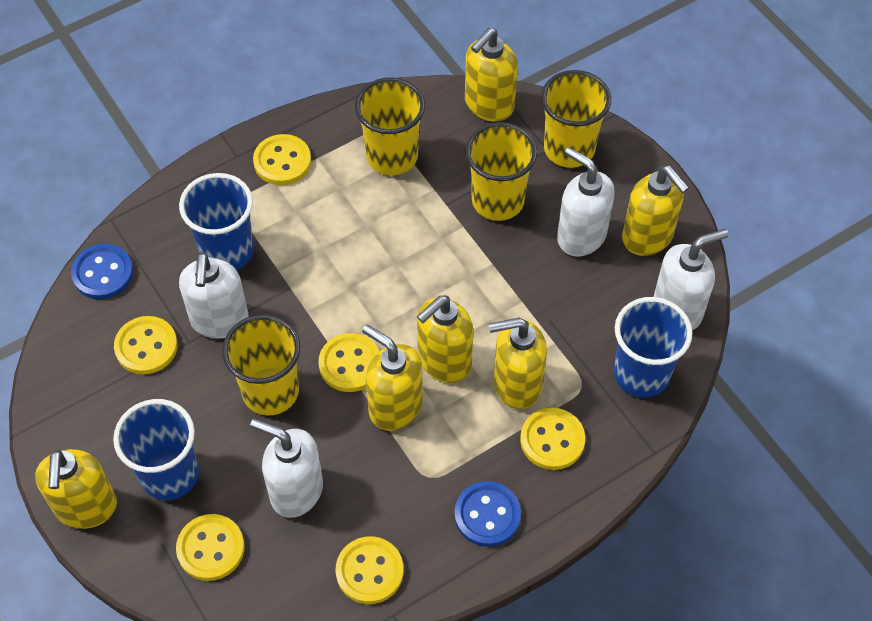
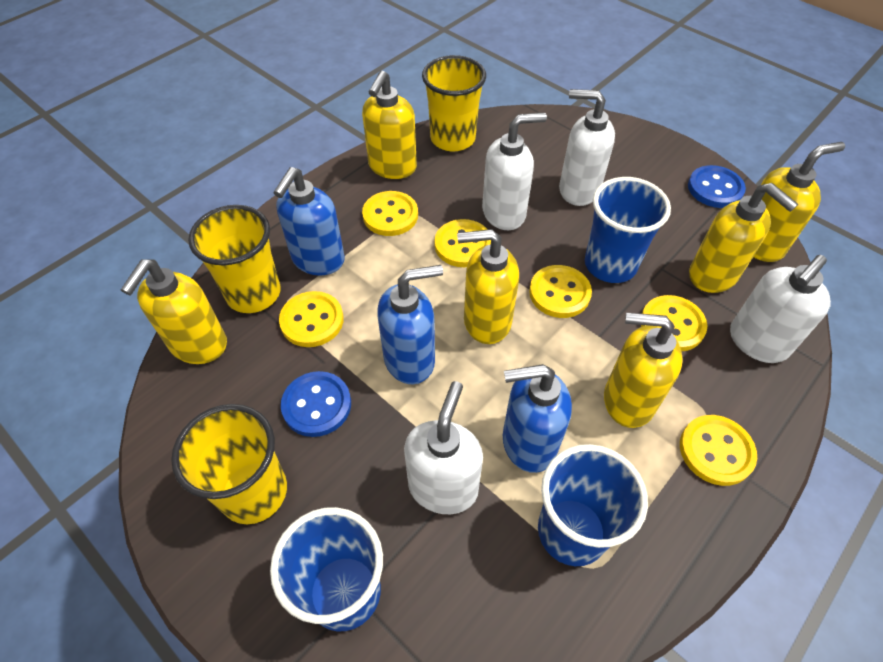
blue soap dispenser: none = 0 -> [273,167,345,276] [377,265,443,384] [503,364,572,473] = 3
yellow cup: [222,314,300,416] [355,77,425,175] [465,122,537,221] [541,70,611,168] = 4 -> [171,404,287,524] [188,205,281,313] [422,55,486,152] = 3

